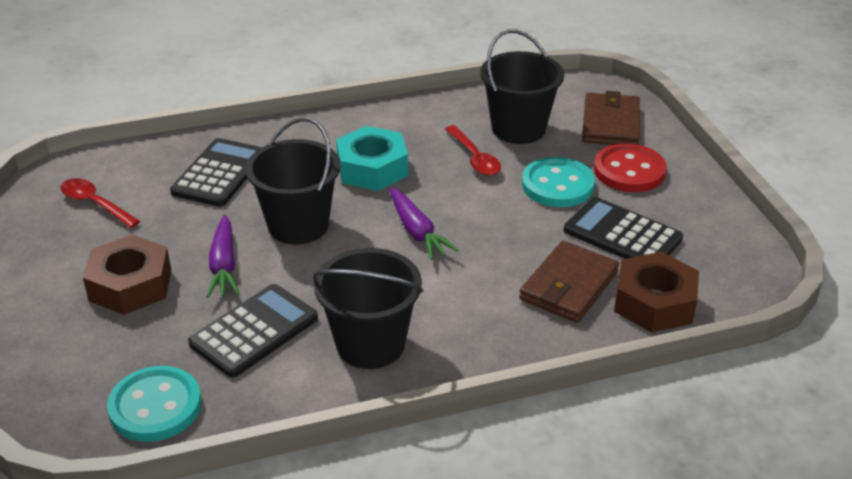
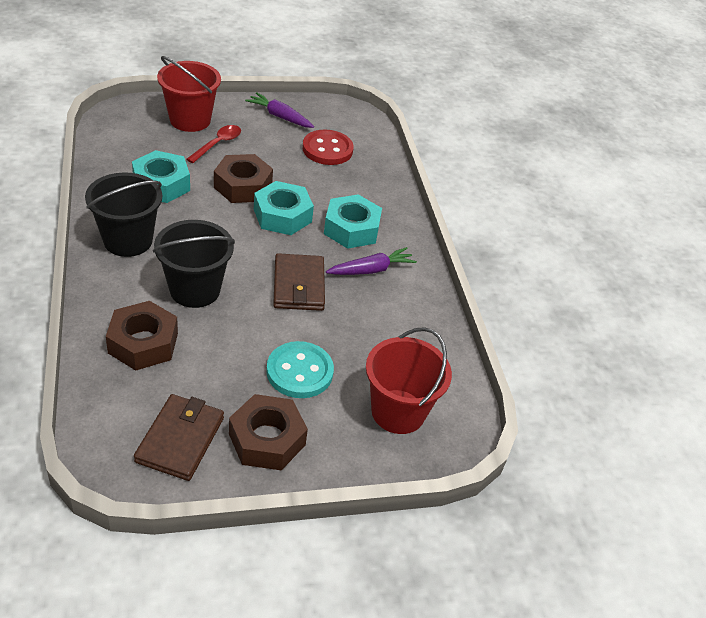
black bucket: [246,117,341,244] [312,248,423,369] [480,29,564,144] = 3 -> [85,172,162,257] [153,220,235,308] = 2
black calculator: [170,138,262,207] [188,284,318,378] [564,197,683,259] = 3 -> none = 0
brown nut: [83,235,171,315] [614,252,699,333] = 2 -> [106,301,178,370] [214,154,273,203] [229,394,308,470] = 3
red bucket: none = 0 -> [157,56,221,132] [366,327,452,434] = 2
red spoon: [61,178,140,228] [445,125,501,176] = 2 -> [186,125,241,163] = 1
turquoise button: [107,366,202,442] [522,157,595,207] = 2 -> [266,341,334,398] = 1
turquoise nut: [336,126,408,191] = 1 -> [132,150,190,203] [254,181,314,235] [324,194,382,249] = 3

